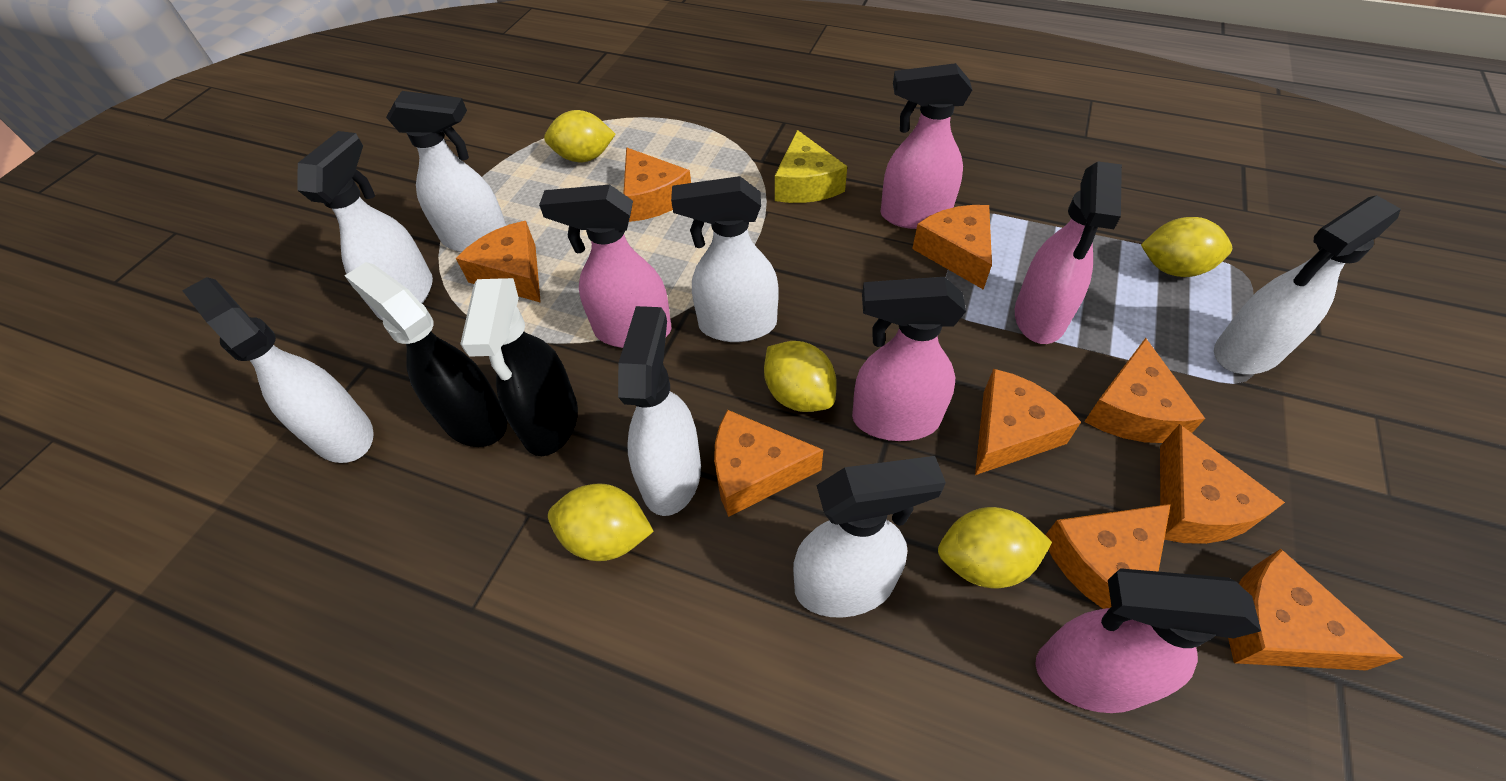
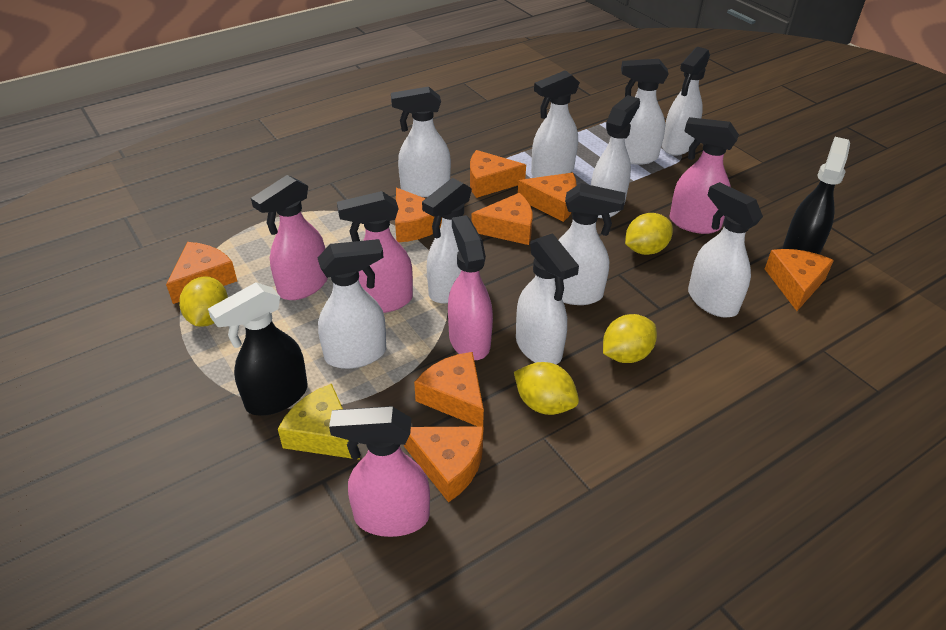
orange cheese: [456,221,541,303] [623,147,691,222] [714,410,823,517] [912,205,992,290] [975,369,1081,475] [1046,504,1171,609] [1084,338,1205,443] [1160,424,1285,544] [1228,549,1403,670] = 9 -> [166,242,237,304] [395,188,442,242] [404,426,484,502] [414,352,484,426] [470,150,526,198] [471,193,533,245] [518,172,577,222] [765,249,834,311] = 8
white spray bottle: [182,277,374,463] [297,131,433,320] [386,91,507,252] [618,306,701,516] [671,176,779,342] [793,456,946,618] [1214,195,1401,374] = 7 -> [318,239,386,369] [391,86,451,197] [422,178,472,303] [516,233,579,365] [531,70,580,178] [559,183,625,305] [591,95,640,218] [621,59,669,165] [662,47,710,156] [688,182,763,318] = 10
yellow lemon: [544,110,616,162] [548,483,654,561] [764,341,837,412] [938,507,1052,588] [1141,217,1232,277] = 5 -> [179,276,228,327] [514,362,579,415] [603,314,657,363] [625,213,673,255] = 4

